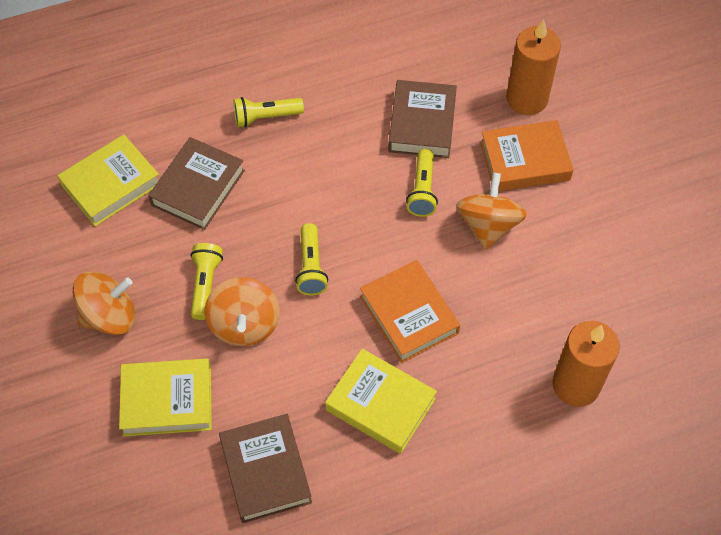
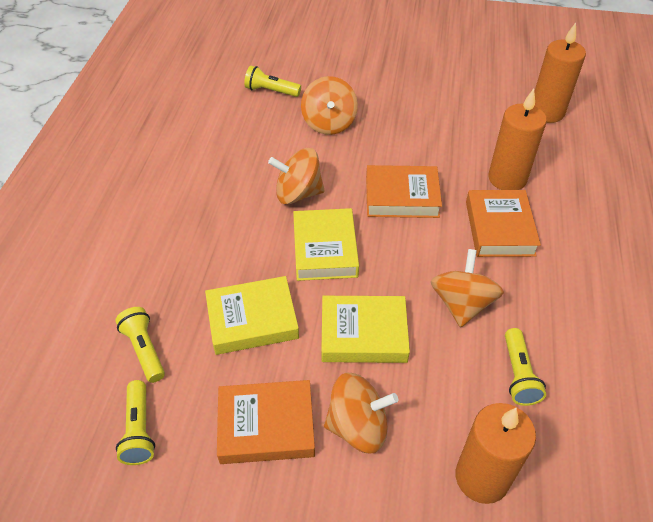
brown book: [148,137,245,230] [219,414,312,523] [388,80,457,158] = 3 -> none = 0
orange book: [360,260,460,363] [480,120,574,191] = 2 -> [217,380,315,464] [366,165,442,218] [466,190,541,257] = 3
orange candle: [506,19,561,115] [552,321,620,407] = 2 -> [456,403,536,504] [488,89,547,190] [534,23,586,123] = 3
orange spinning top: [73,271,136,335] [205,277,280,346] [456,173,527,250] = 3 -> [268,148,325,204] [301,76,358,135] [324,373,398,454] [431,249,504,327] = 4

